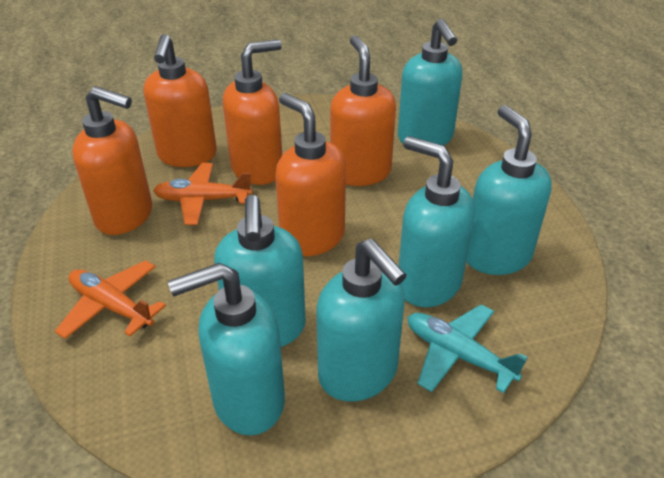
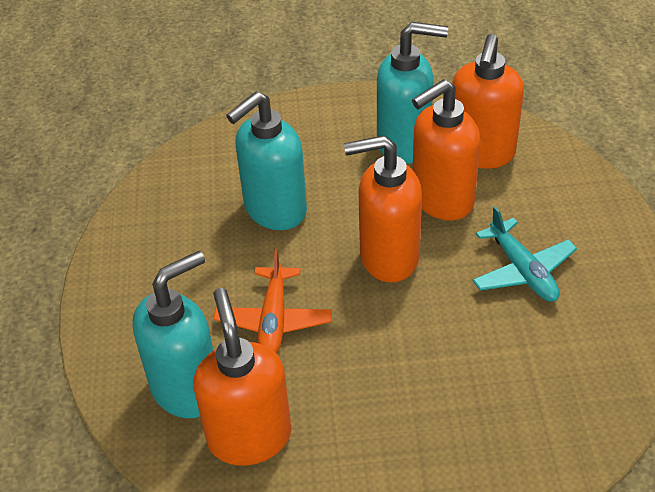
orange plane: [55,260,166,339] [153,163,253,225] = 2 -> [213,249,332,354] = 1
orange soap dispenser: [72,86,152,235] [144,34,217,167] [223,39,282,185] [275,93,346,256] [330,35,396,186] = 5 -> [194,288,291,466] [344,135,422,282] [412,79,480,220] [452,34,524,169] = 4
turquoise soap dispenser: [168,263,285,435] [214,195,306,347] [316,239,406,402] [398,19,462,145] [399,136,475,307] [466,105,552,275] = 6 -> [132,251,213,418] [226,92,307,230] [377,22,448,164] = 3

